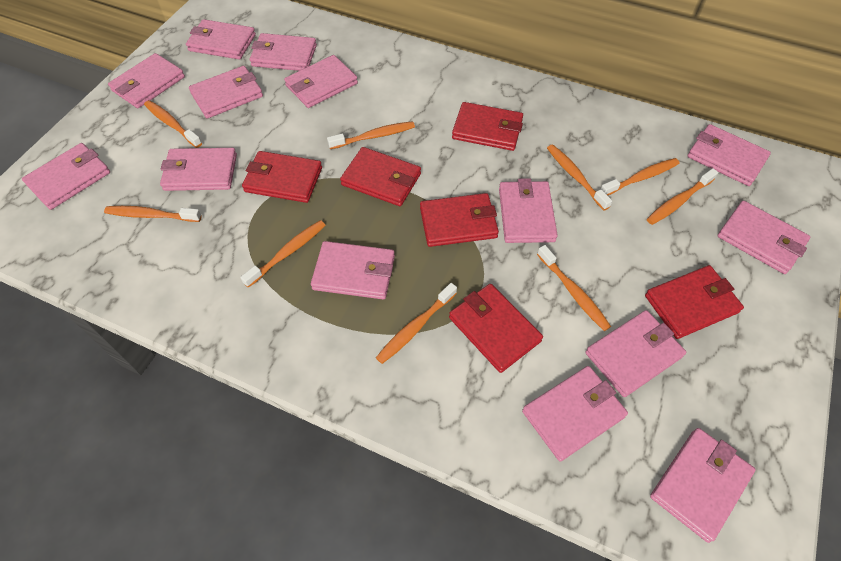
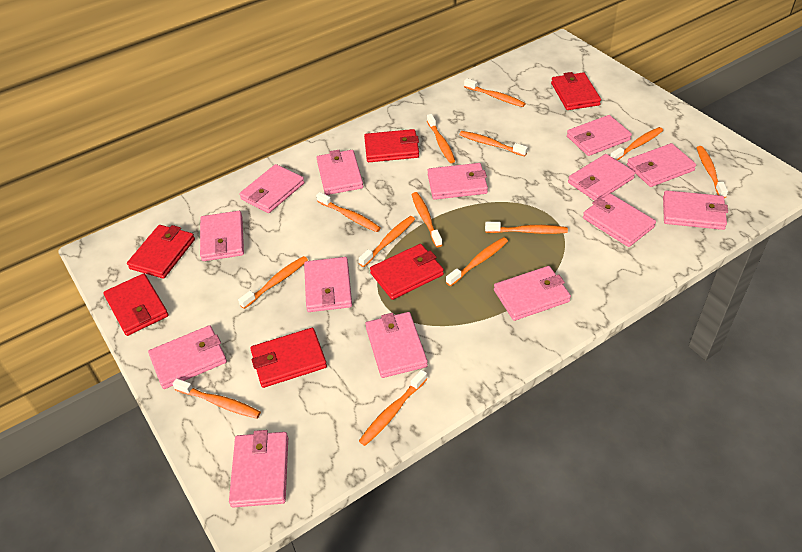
orange toothbrush: [104,206,202,222] [144,100,202,148] [240,220,325,288] [327,121,415,149] [376,283,457,364] [537,245,611,331] [547,144,612,210] [601,158,679,195] [647,168,718,225] = 9 -> [173,378,261,419] [238,256,308,309] [316,192,381,232] [358,216,415,267] [359,370,427,446] [411,192,442,247] [427,114,455,163] [446,237,508,286] [459,131,528,157] [464,78,526,107] [485,222,568,234] [611,127,663,160] [697,146,728,198] = 13

